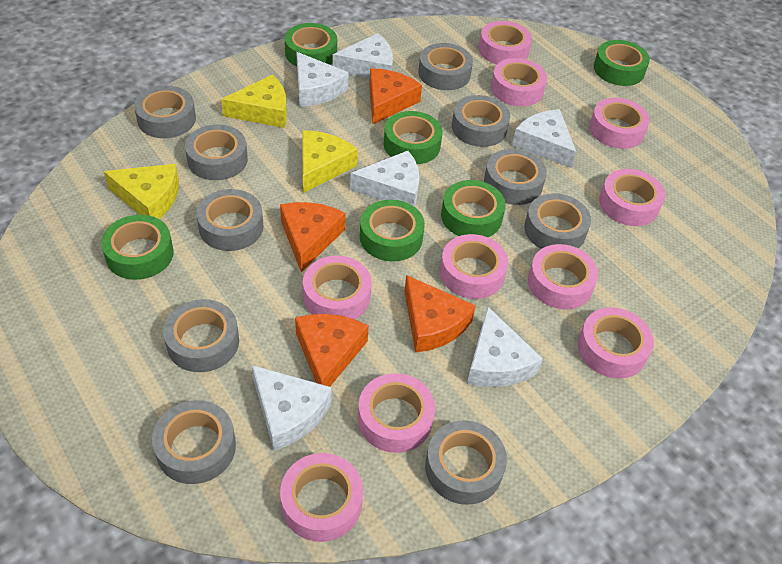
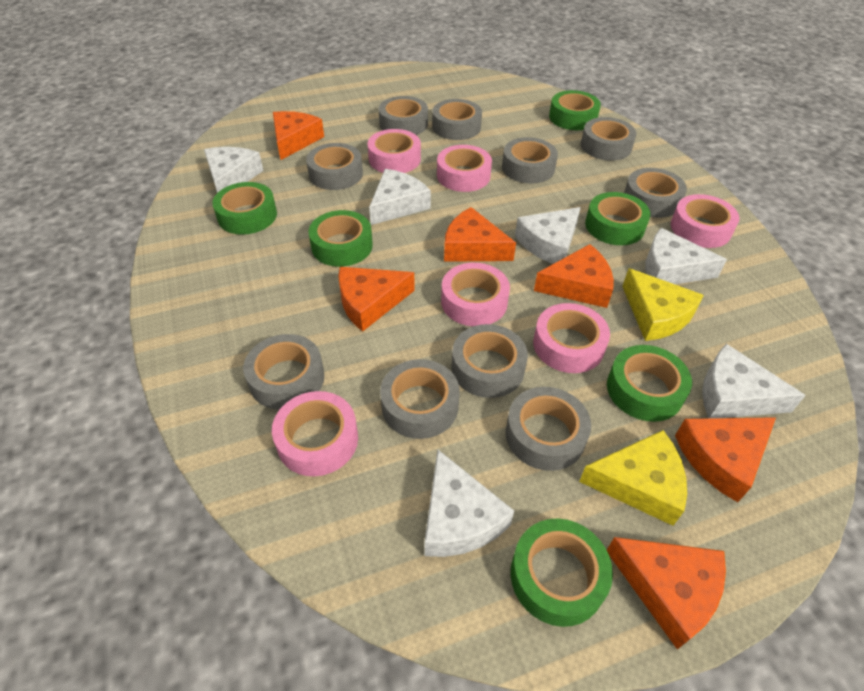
orange cheese: [280,202,346,272] [295,314,369,387] [369,68,422,124] [404,275,476,353] = 4 -> [273,111,324,160] [338,267,415,332] [444,207,516,262] [534,244,614,308] [607,537,726,650] [675,417,776,502] = 6
pink tape: [280,453,363,542] [303,256,372,319] [358,373,435,453] [440,234,508,299] [479,21,532,64] [491,58,547,106] [528,244,598,309] [578,307,654,379] [589,98,650,149] [599,169,665,226] = 10 -> [272,391,358,476] [368,129,421,173] [437,145,492,192] [441,263,510,326] [533,303,610,373] [671,194,739,248] = 6
yellow cheese: [104,164,179,219] [221,75,287,128] [302,130,358,193] = 3 -> [579,430,687,526] [622,268,704,341] = 2

